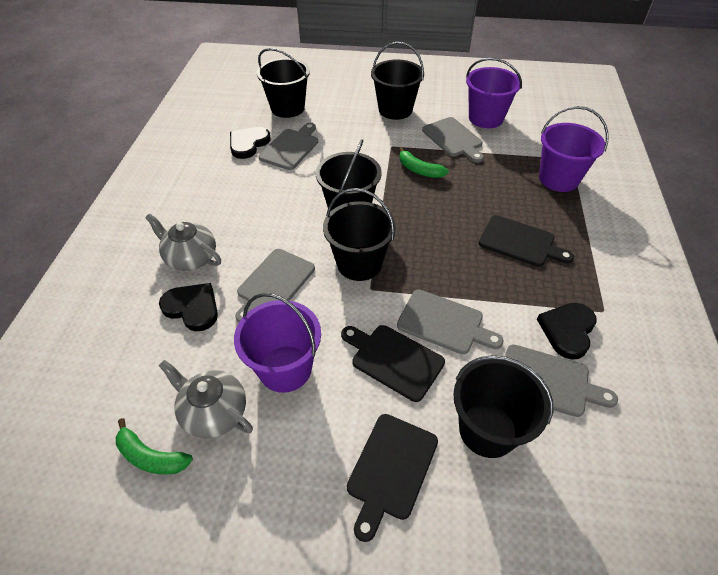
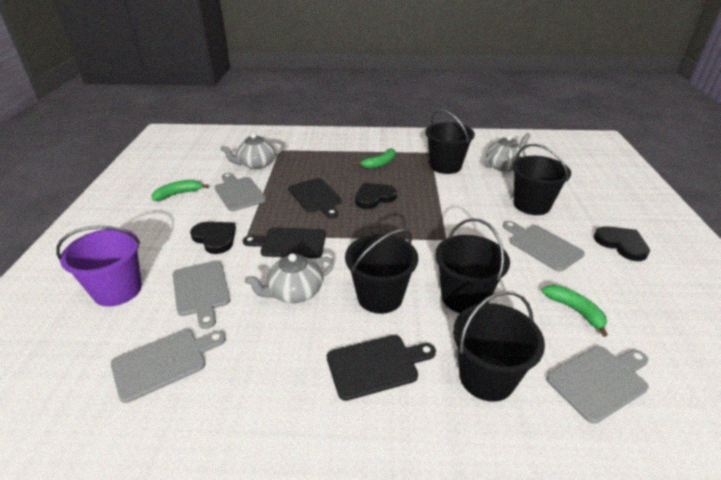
green banana: [116,418,193,474] [399,147,449,178] = 2 -> [152,180,208,201] [355,148,396,169] [542,285,608,337] = 3
grey teapot: [145,214,221,271] [159,360,253,438] = 2 -> [221,133,284,169] [245,253,334,303] [485,133,531,172] = 3
purple bucket: [234,293,321,393] [466,58,522,128] [539,106,609,192] = 3 -> [56,226,142,307] = 1

